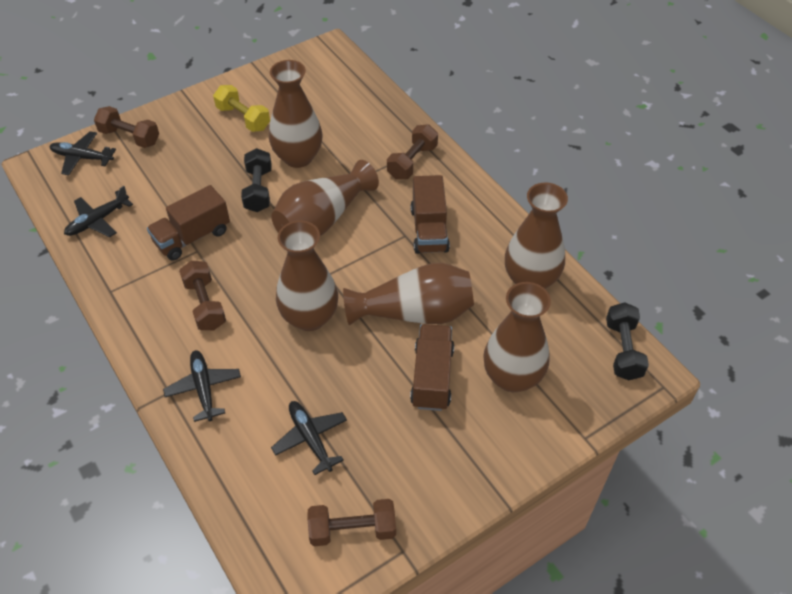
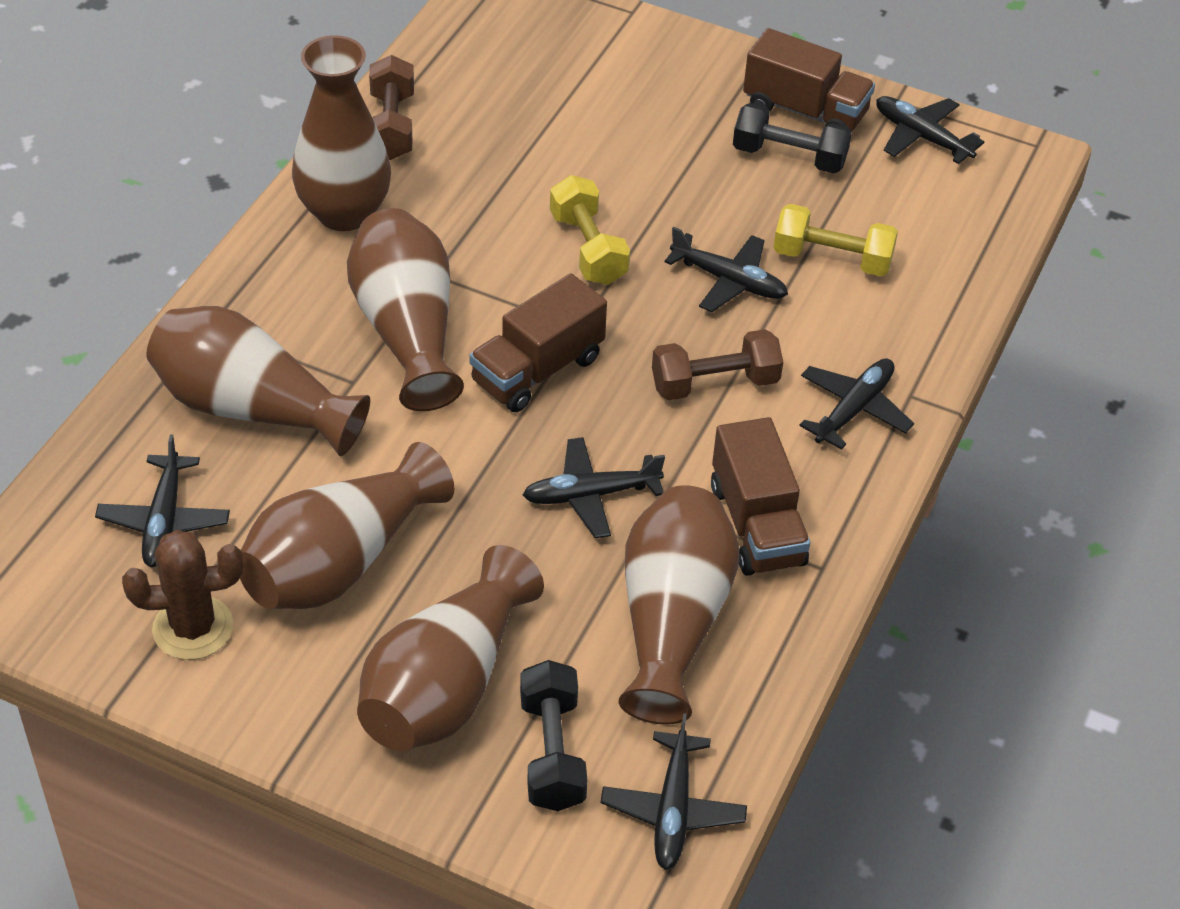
black plane: [49,131,116,175] [64,186,133,237] [163,350,241,422] [271,401,347,475] = 4 -> [95,434,230,567] [523,437,665,538] [601,713,747,870] [664,227,788,312] [799,359,914,450] [876,96,984,164] = 6
brown cactus: none = 0 -> [122,530,243,660] = 1
brown dumbbell: [94,106,159,148] [179,261,226,330] [308,499,396,546] [387,124,438,180] = 4 -> [369,55,414,160] [652,329,783,400] = 2
yellow dumbbell: [213,85,270,132] = 1 -> [550,175,630,285] [773,204,898,276] = 2

